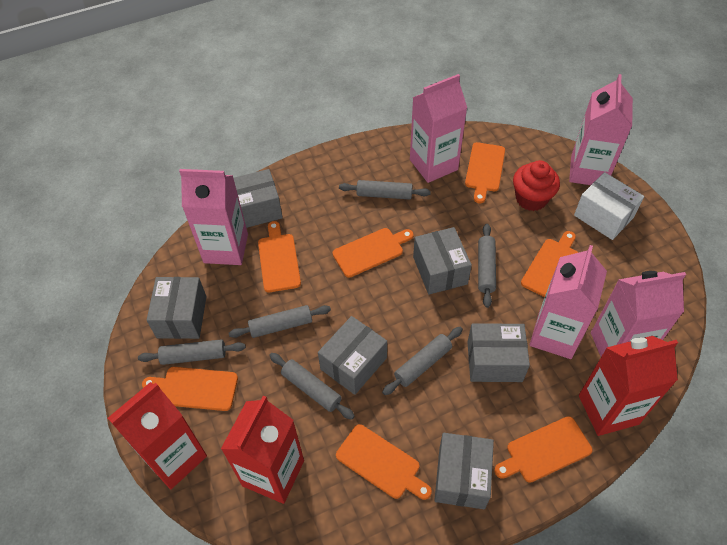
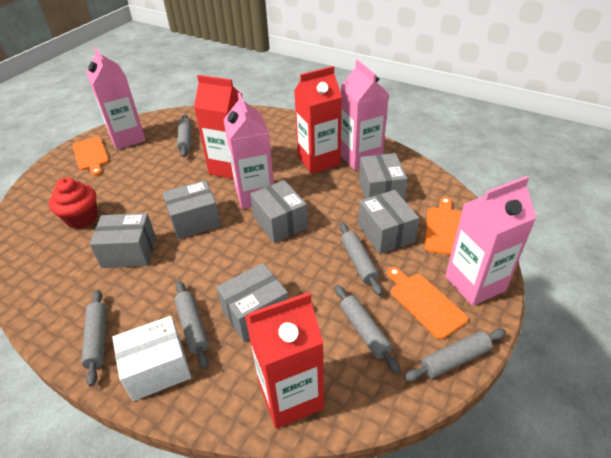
orange cutting board: [142,367,238,411] [258,221,301,292] [333,228,414,278] [336,424,432,500] [465,142,505,203] [494,416,593,483] [521,231,579,297] = 7 -> [72,136,109,176] [387,267,468,339] [425,197,462,255] = 3
pink carton: [179,169,248,265] [410,74,467,183] [530,245,607,359] [569,74,633,185] [591,271,686,357] = 5 -> [86,47,146,150] [223,93,274,209] [341,60,389,171] [445,176,537,306] = 4

